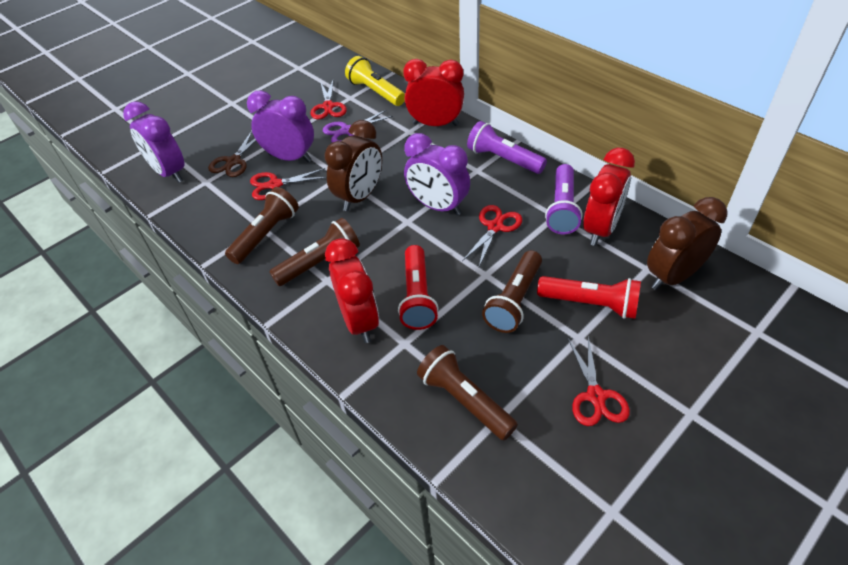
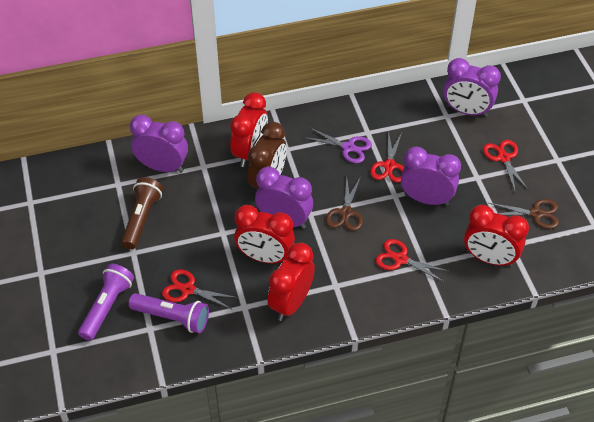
brown clock: [324,120,382,211] [647,197,727,290] = 2 -> [248,122,287,189] = 1
brown flashlight: [225,187,299,264] [269,218,360,286] [417,345,518,440] [482,250,542,333] = 4 -> [121,177,163,249] = 1
brown scissors: [208,131,256,177] = 1 -> [326,177,363,231] [489,199,559,229] = 2
purple clock: [123,101,185,183] [247,90,314,162] [404,133,470,216] = 3 -> [130,115,188,173] [255,167,313,229] [401,147,461,206] [443,58,501,117] = 4
red clock: [325,238,379,343] [403,59,464,126] [583,148,635,246] = 3 -> [230,92,268,167] [234,205,295,263] [267,243,315,321] [464,205,529,267] = 4
red flashlight: [398,245,439,330] [537,276,641,319] = 2 -> none = 0
yellow flashlight: [345,56,405,106] = 1 -> none = 0

